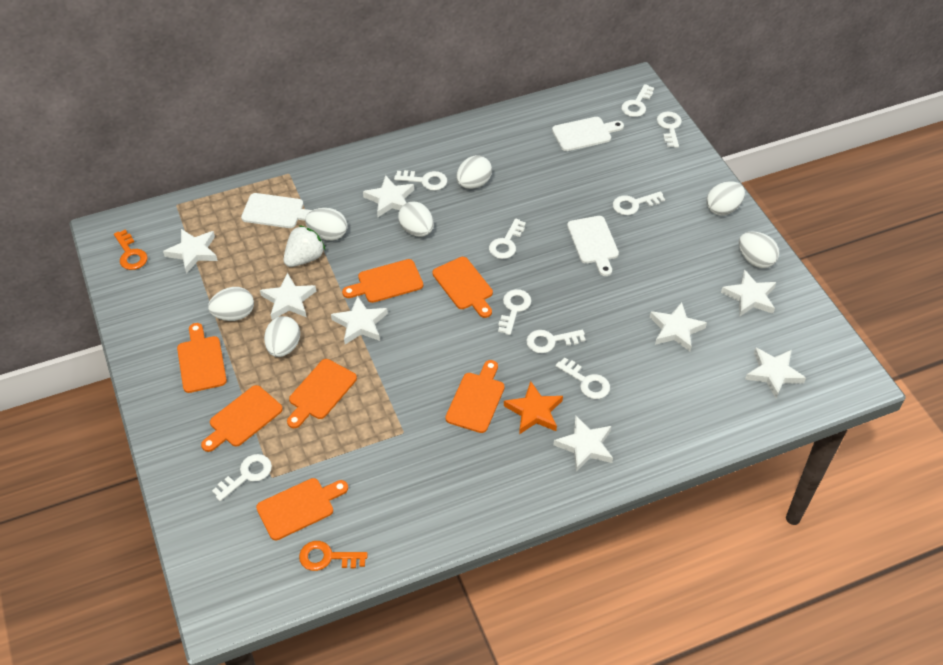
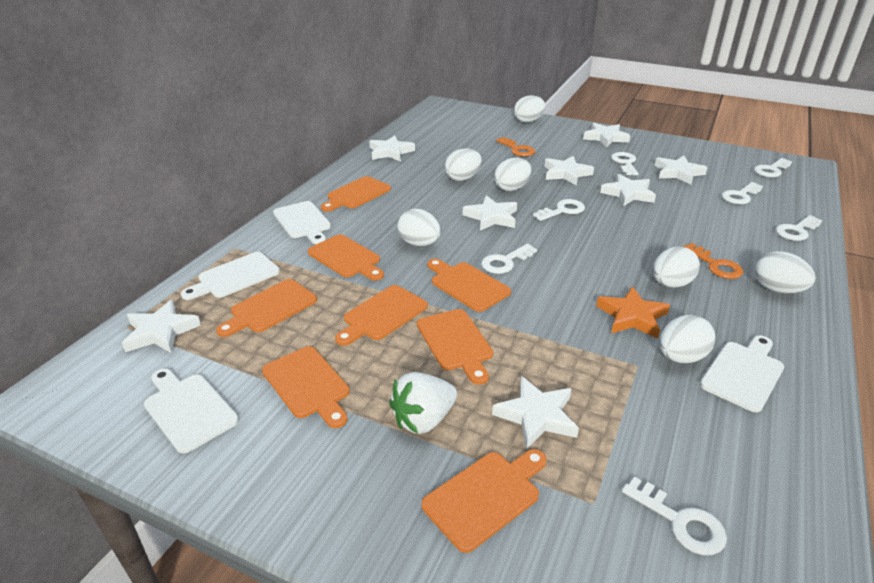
orange cutting board: [177,323,227,393] [201,385,283,452] [256,478,348,540] [287,359,357,428] [342,259,423,303] [432,257,493,318] [445,360,505,433] = 7 -> [216,279,317,337] [262,346,350,428] [308,234,384,281] [321,176,391,212] [335,285,428,346] [417,309,493,385] [422,449,547,553] [427,258,511,312] = 8
white cutting board: [241,193,312,228] [552,117,624,151] [567,216,619,276] = 3 -> [144,368,239,453] [181,252,280,300] [273,201,331,244] [700,335,784,412] = 4
white key: [212,454,272,501] [394,170,447,191] [489,219,526,259] [498,289,531,335] [526,330,586,353] [556,357,610,399] [613,191,665,215] [622,84,654,117] [657,111,682,148] = 9 -> [481,244,537,274] [533,199,585,221] [611,152,638,175] [622,477,727,555] [722,182,763,204] [754,158,792,177] [776,215,822,241] = 7

